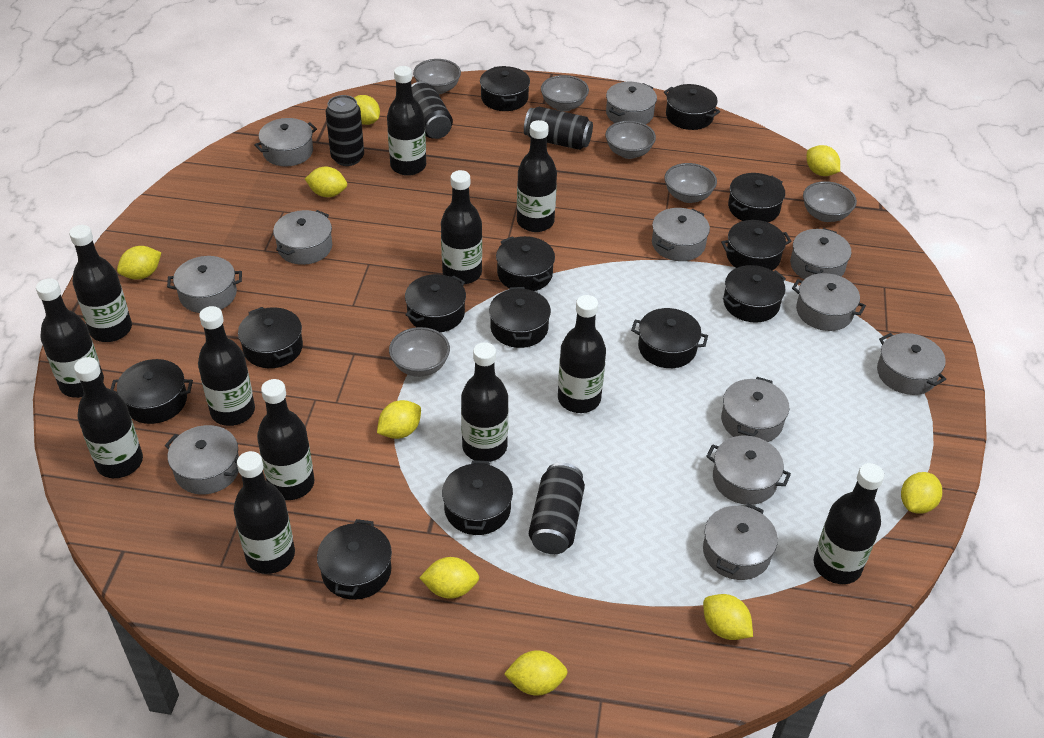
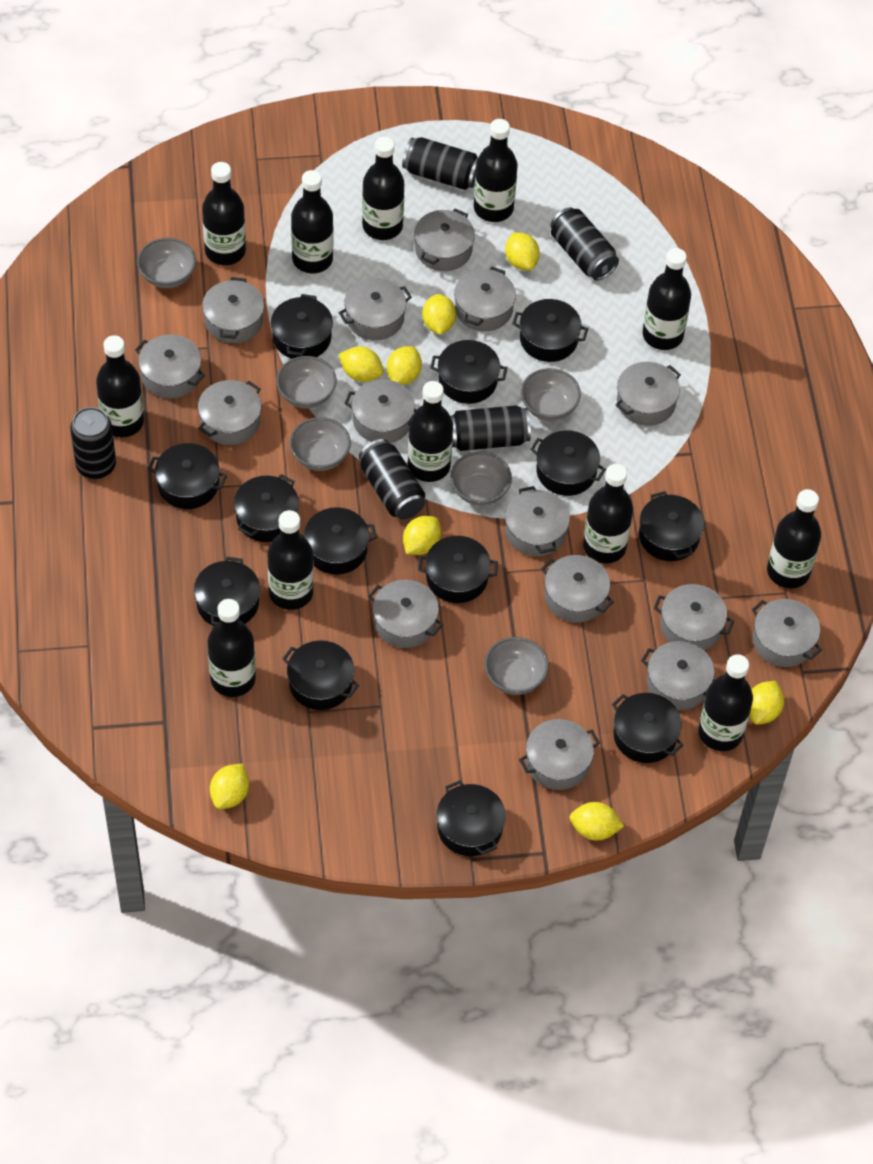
black can: [326,95,364,166] [411,81,453,139] [524,107,593,150] [529,463,585,554] = 4 -> [70,407,116,479] [359,439,425,520] [402,137,478,190] [450,405,531,451] [550,207,619,281] = 5
grey pot: [165,425,239,495] [167,256,242,313] [254,118,317,166] [273,210,332,265] [606,82,657,124] [652,208,710,261] [703,503,778,580] [706,436,791,505] [721,377,789,442] [790,228,851,279] [792,273,866,331] [877,333,946,395] = 12 -> [135,334,205,399] [198,380,261,445] [202,277,264,343] [339,278,412,340] [344,379,417,443] [368,580,443,648] [414,208,475,271] [454,266,516,331] [505,486,570,557] [519,719,600,790] [541,555,614,623] [616,362,681,426] [641,641,714,710] [654,584,734,650] [752,599,822,667] = 15
yellow lemon: [117,246,161,280] [305,167,347,197] [354,95,380,125] [377,400,421,439] [420,557,479,599] [504,650,568,696] [703,594,753,640] [807,145,840,176] [901,472,942,514] = 9 -> [210,764,249,809] [339,346,384,382] [387,346,422,385] [403,516,441,555] [422,294,456,335] [505,233,540,270] [569,802,624,840] [749,681,784,724] = 8

